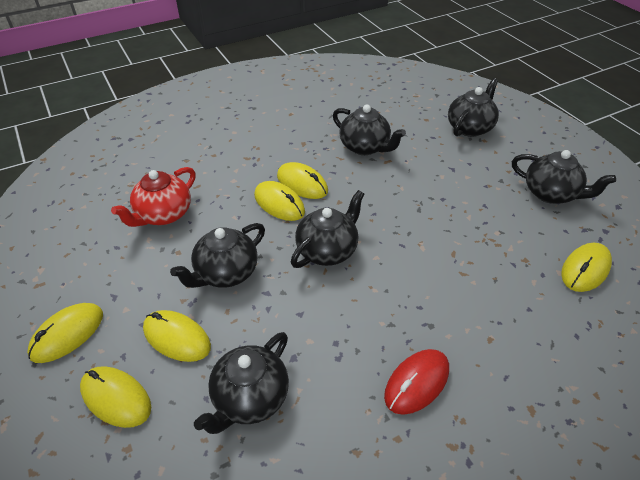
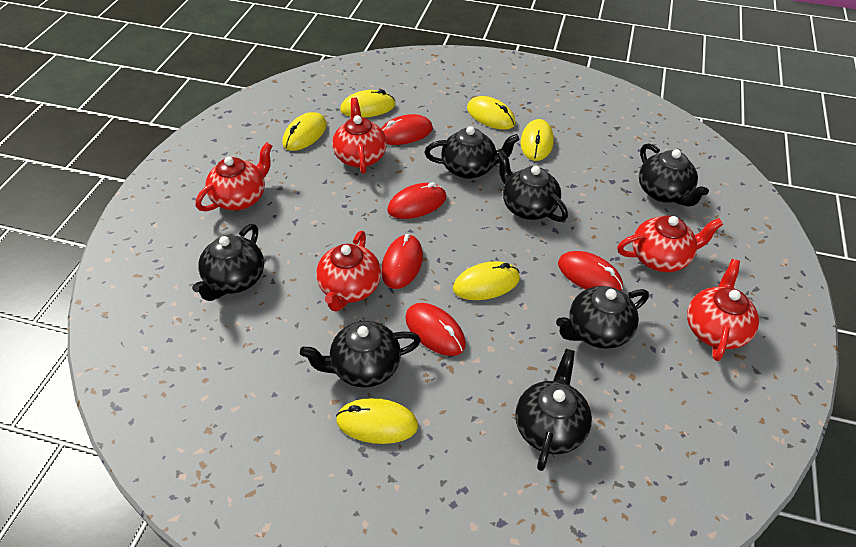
black teapot: [170,223,265,288] [194,332,289,434] [291,190,364,268] [333,104,406,155] [448,78,499,137] [512,150,616,204] = 6 -> [192,224,264,301] [300,321,421,387] [424,126,520,179] [497,150,568,222] [515,349,592,471] [556,286,649,349] [639,143,709,207] = 7
red mouse: [384,349,449,415] = 1 -> [381,114,433,145] [381,234,423,289] [387,182,446,219] [405,303,466,356] [558,251,623,291] = 5
red teapot: [111,167,196,227] = 1 -> [196,142,272,212] [316,231,381,312] [332,98,387,174] [617,216,723,272] [687,259,759,361] = 5

